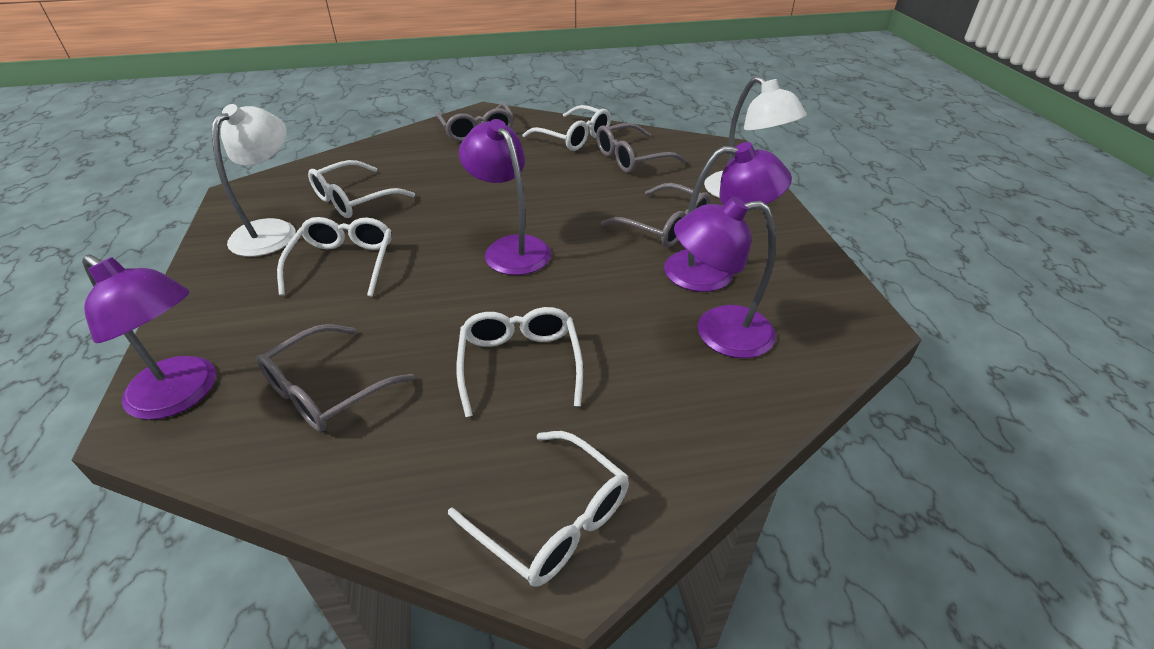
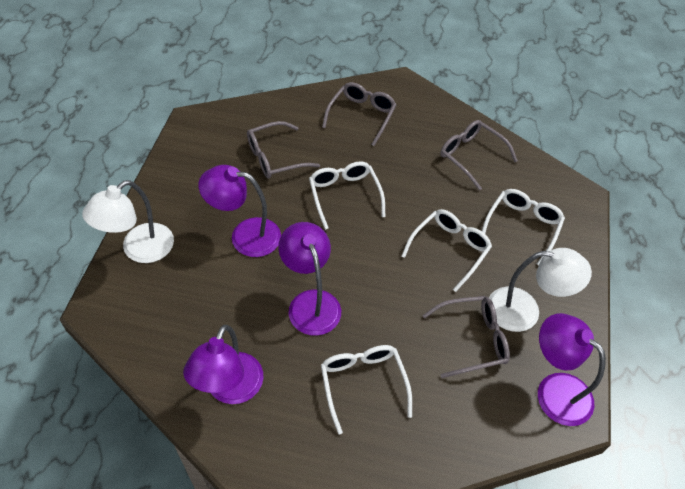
white glasses: [277,217,391,297] [308,160,415,218] [448,431,629,587] [456,307,583,417] [522,105,611,151] = 5 -> [309,161,385,230] [321,345,412,434] [402,209,492,292] [482,189,565,265] = 4

